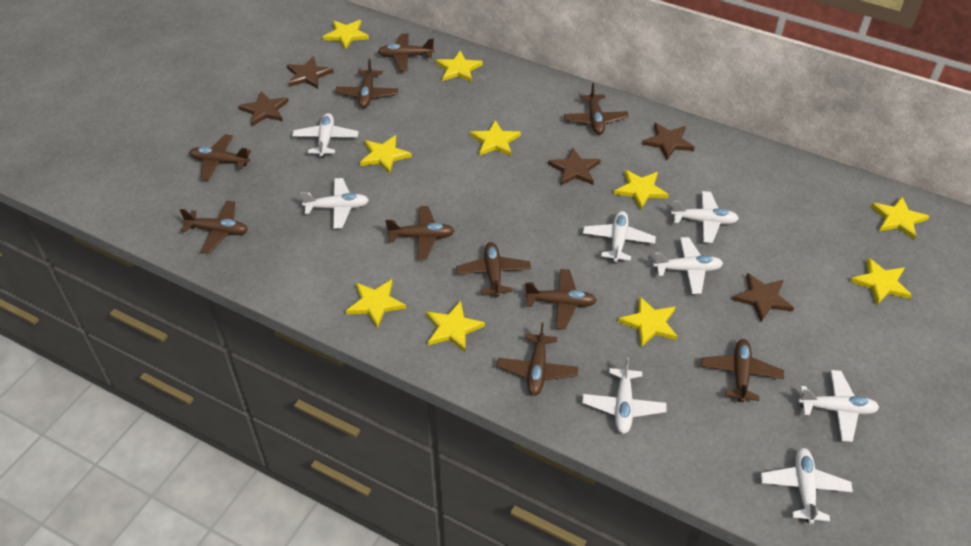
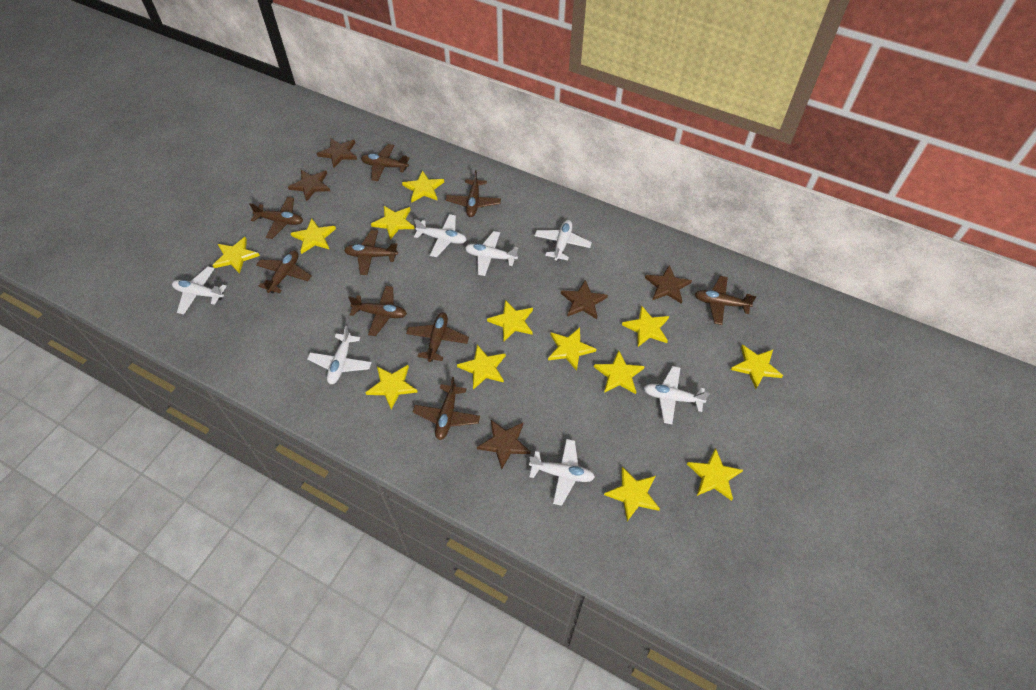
brown plane: [180,201,248,254] [189,134,251,181] [335,59,398,108] [378,33,434,71] [385,206,455,260] [456,242,531,297] [497,323,578,396] [524,269,597,329] [564,83,629,135] [701,339,784,402] = 10 -> [249,197,303,239] [256,250,312,293] [344,230,398,275] [348,286,407,336] [361,144,409,181] [406,313,469,362] [413,377,480,440] [446,170,501,217] [695,276,756,325] = 9
white plane: [292,113,359,158] [300,178,369,229] [582,357,667,434] [583,211,656,263] [653,237,723,294] [671,191,739,243] [761,448,853,524] [798,370,879,442] = 8 -> [172,267,227,314] [307,326,372,384] [414,214,467,257] [465,231,518,276] [529,439,595,506] [534,220,592,261] [644,366,710,424] = 7
yellow star: [323,20,369,50] [346,279,406,329] [360,135,412,174] [426,301,485,352] [436,50,483,82] [470,120,521,156] [614,170,669,210] [618,297,678,347] [850,257,912,305] [871,197,929,240] = 10 -> [212,237,260,274] [291,219,336,254] [365,365,418,410] [371,206,415,240] [402,170,444,203] [457,345,506,390] [487,300,533,341] [548,327,596,371] [594,350,645,394] [604,467,660,521] [622,305,669,347] [687,448,743,501] [731,345,783,389] = 13

